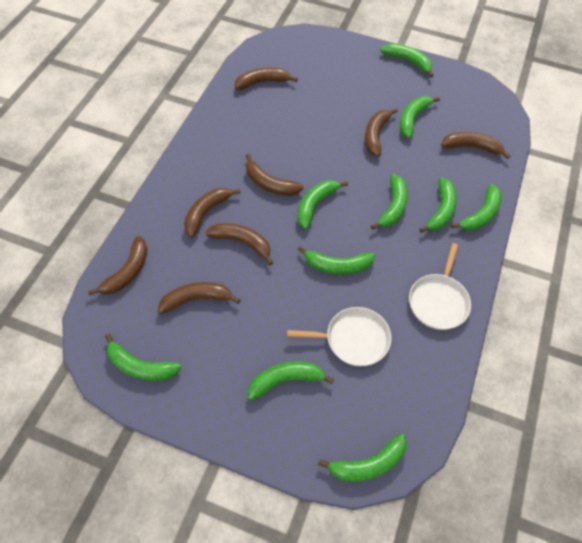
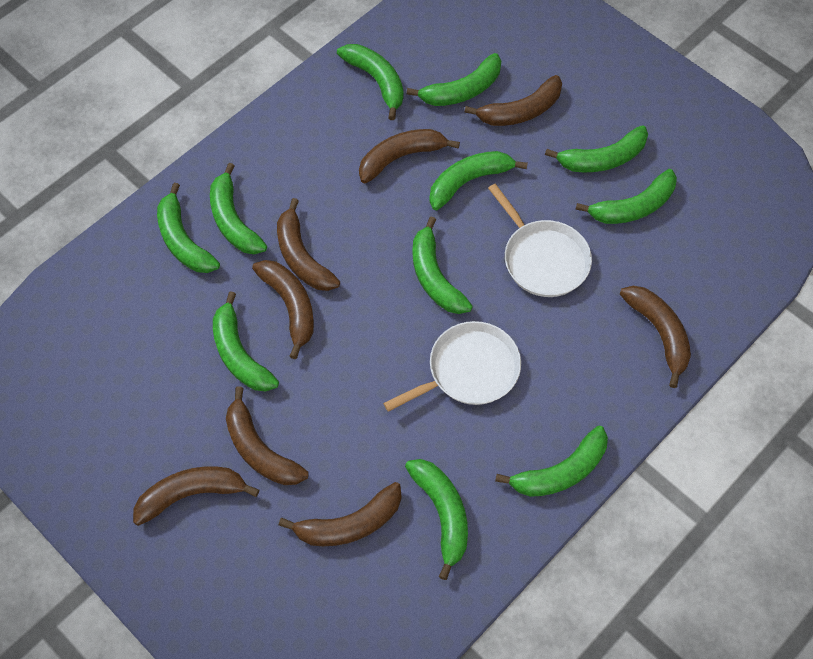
green banana: [105,334,182,381] [248,361,334,401] [297,180,348,229] [298,246,375,275] [318,434,407,482] [371,174,408,230] [380,43,434,77] [400,96,440,138] [420,177,457,233] [451,184,502,231] = 10 -> [157,183,220,273] [210,163,267,254] [213,291,279,392] [337,44,404,120] [405,459,468,580] [406,53,501,106] [413,217,473,314] [429,151,528,210] [495,426,608,497] [545,125,648,172] [575,169,677,224] = 11

